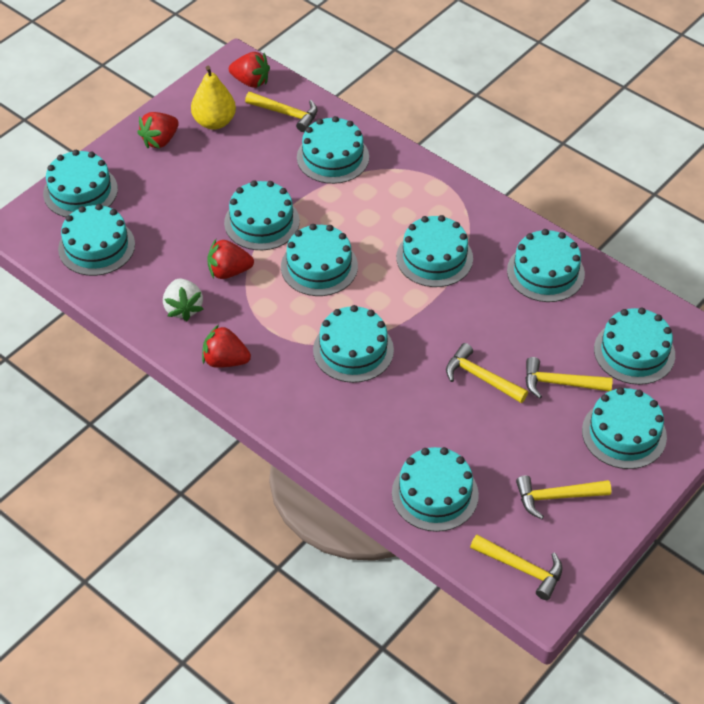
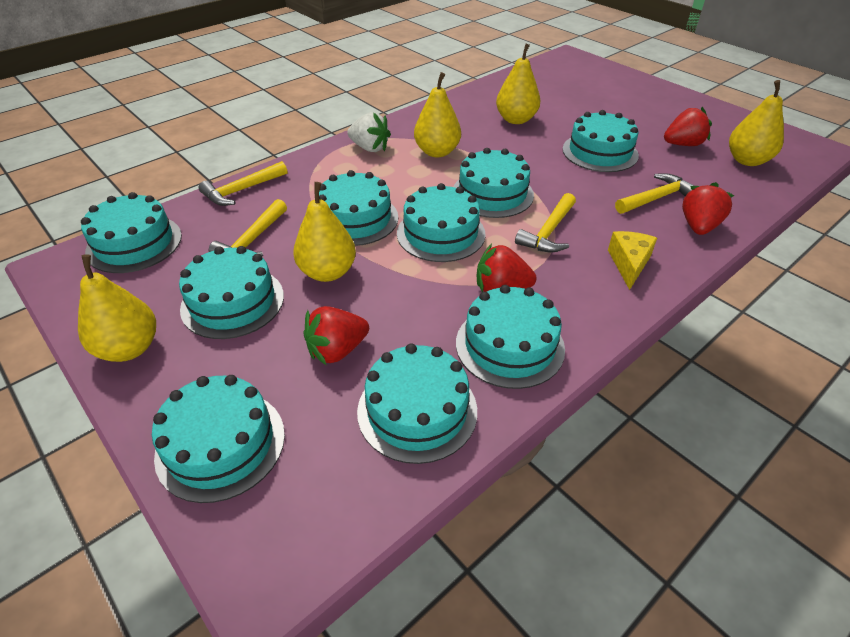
turquoise cake: [43,150,118,217] [58,204,135,276] [224,180,300,250] [281,224,358,296] [297,116,369,184] [313,305,394,383] [392,447,479,532] [396,215,473,287] [507,229,585,302] [582,387,667,469] [594,307,675,385] = 11 -> [81,192,182,273] [152,375,285,503] [179,246,284,339] [319,170,398,246] [357,343,477,464] [397,183,485,262] [453,148,534,218] [456,285,565,389] [563,110,639,172] = 9
yellow cheese: none = 0 -> [608,231,657,290] = 1
yellow hammer: [245,92,318,132] [446,343,528,403] [470,535,562,600] [516,475,611,519] [525,357,613,399] = 5 -> [199,161,287,206] [209,199,287,256] [515,193,576,252] [615,174,695,214] = 4
yellow pear: [191,66,236,130] = 1 -> [78,254,156,362] [293,182,356,282] [414,72,461,157] [496,44,540,124] [729,80,784,166] = 5

